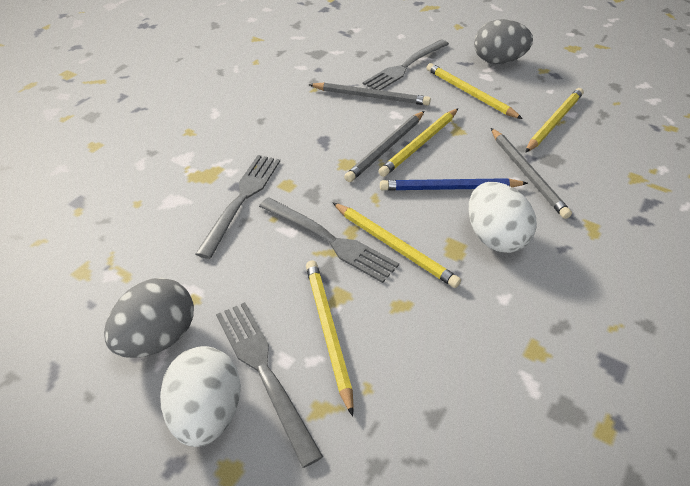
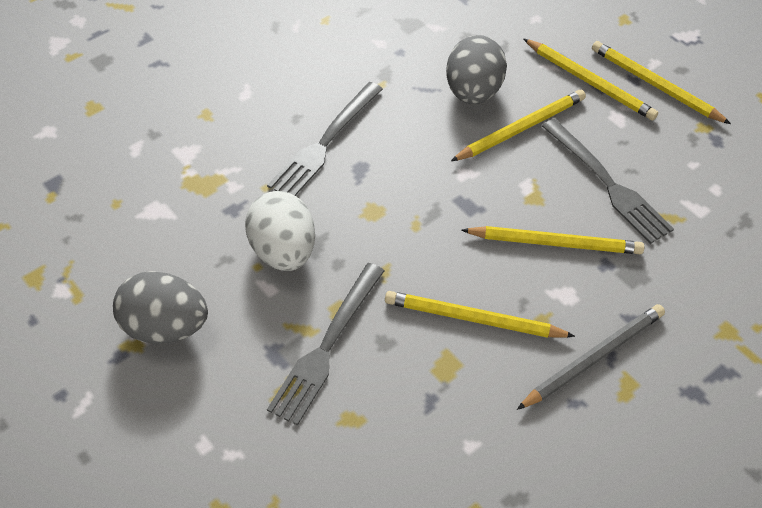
blue pencil: [380,178,528,191] = 1 -> none = 0
grey fork: [196,155,280,259] [216,302,323,468] [259,197,399,283] [363,39,449,90] = 4 -> [267,82,383,196] [267,263,384,426] [542,119,674,244] = 3
grey pencil: [308,82,431,106] [344,111,425,182] [491,128,572,219] = 3 -> [517,304,665,410] = 1
white egg: [160,346,241,447] [469,182,537,253] = 2 -> [245,191,315,271] = 1

